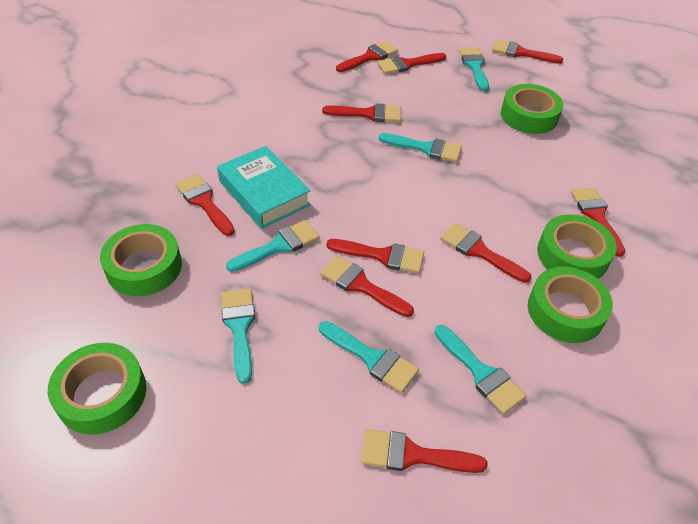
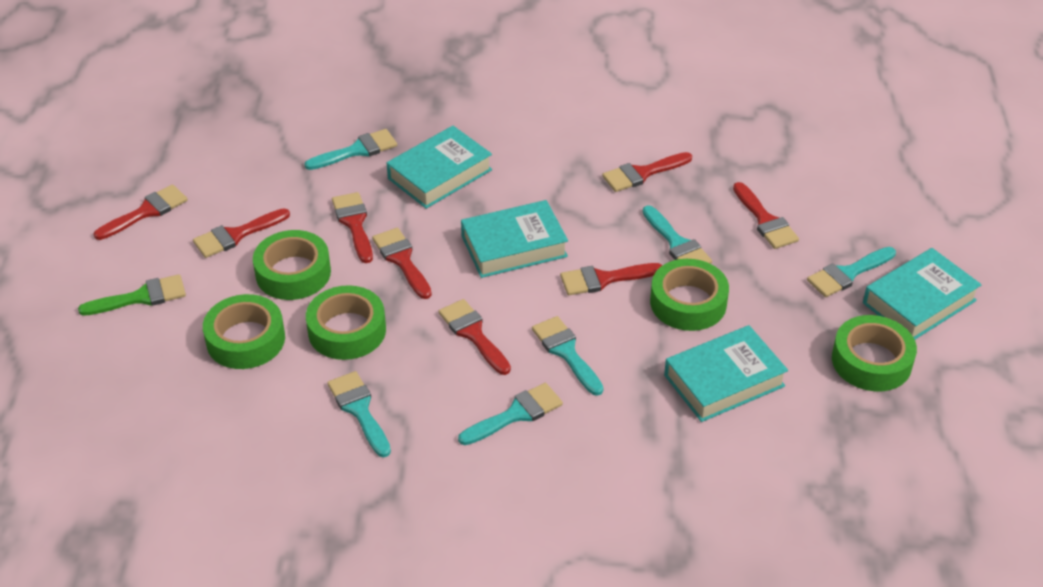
green brush: none = 0 -> [78,274,186,316] = 1
red brush: [175,174,235,236] [320,255,414,317] [322,103,401,122] [327,239,424,274] [336,41,398,72] [361,429,487,473] [377,53,446,74] [440,223,531,283] [492,40,563,64] [571,187,625,257] = 10 -> [93,184,188,240] [193,208,290,258] [332,192,373,263] [372,228,432,299] [439,299,511,375] [560,263,662,295] [602,152,692,192] [733,182,799,249] = 8
turquoise book: [217,146,311,229] = 1 -> [387,126,492,209] [461,200,568,278] [664,325,788,422] [863,248,982,339] = 4

